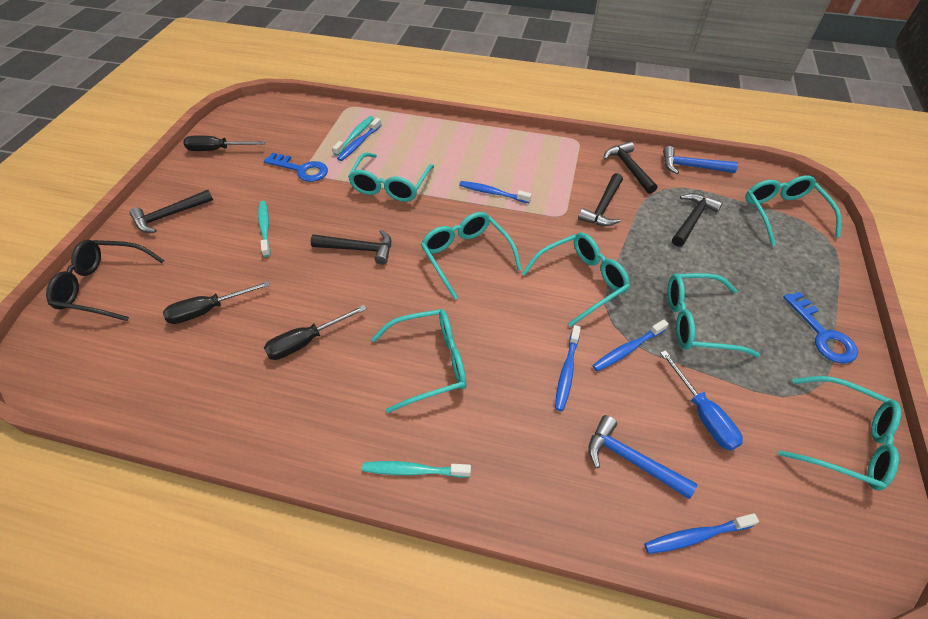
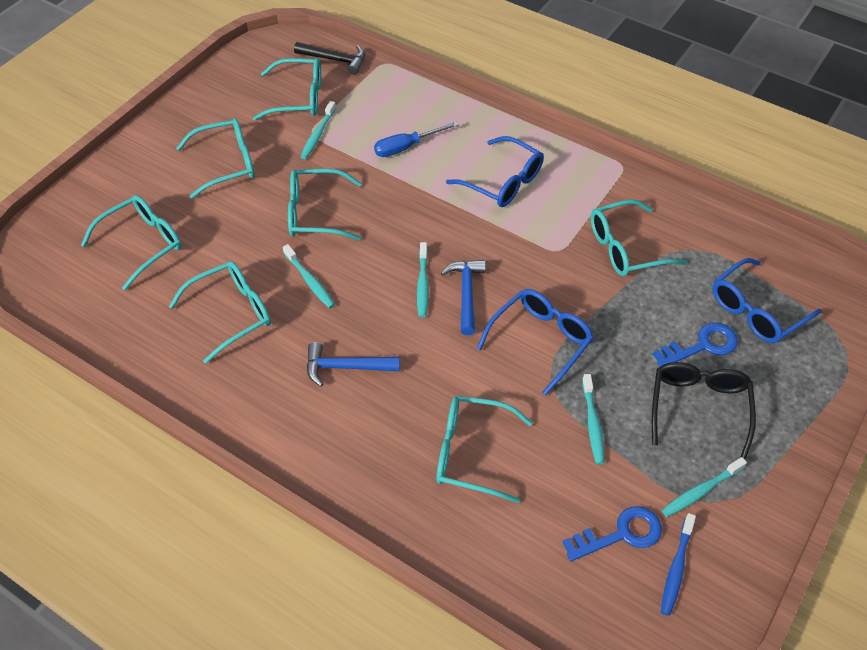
black hammer: [129,190,213,233] [311,229,391,265] [578,173,623,226] [604,141,657,194] [672,193,723,247] = 5 -> [294,42,365,75] = 1
black screwdriver: [163,281,270,324] [183,135,265,151] [264,305,367,360] = 3 -> none = 0
blue glasses: none = 0 -> [446,136,544,207] [477,289,594,395] [712,258,822,344] = 3
blue toothbrush: [337,118,382,161] [459,181,532,203] [555,325,581,411] [592,319,669,371] [644,513,759,554] = 5 -> [661,513,696,616] = 1
turquoise toothbrush: [258,201,271,257] [332,116,374,156] [362,461,471,477] = 3 -> [283,244,335,308] [300,101,336,159] [417,242,429,318] [582,374,604,465] [662,457,747,517] = 5

